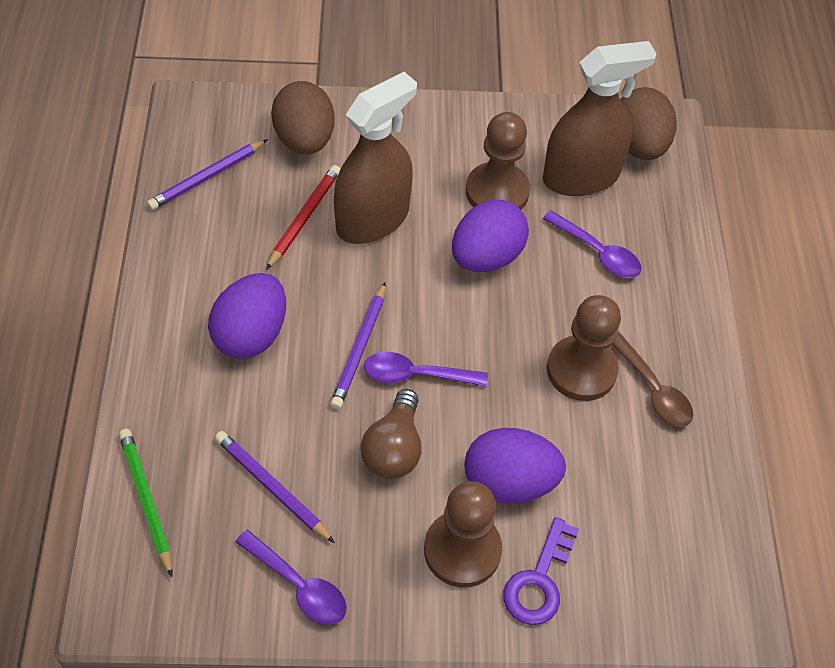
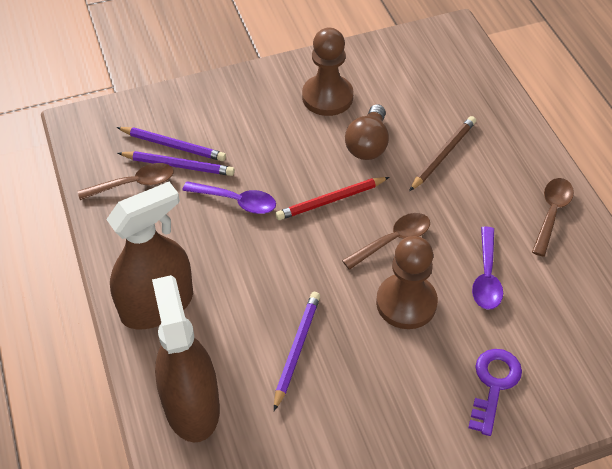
brown egg: [271,81,335,154] [620,87,677,160] = 2 -> none = 0
brown pawn: [424,481,502,587] [466,112,530,210] [547,295,621,401] = 3 -> [302,28,354,116] [376,236,438,329] = 2
brown pencil: none = 0 -> [409,116,476,191] = 1
brown spoon: [612,332,693,427] = 1 -> [78,163,174,200] [342,213,430,270] [532,178,574,257] = 3
green pencil: [119,429,173,577] = 1 -> none = 0
purple egg: [208,273,286,359] [452,200,529,272] [464,428,566,504] = 3 -> none = 0
purple spoon: [235,530,347,625] [364,352,488,387] [543,210,641,278] = 3 -> [182,181,276,214] [472,226,503,310] = 2

